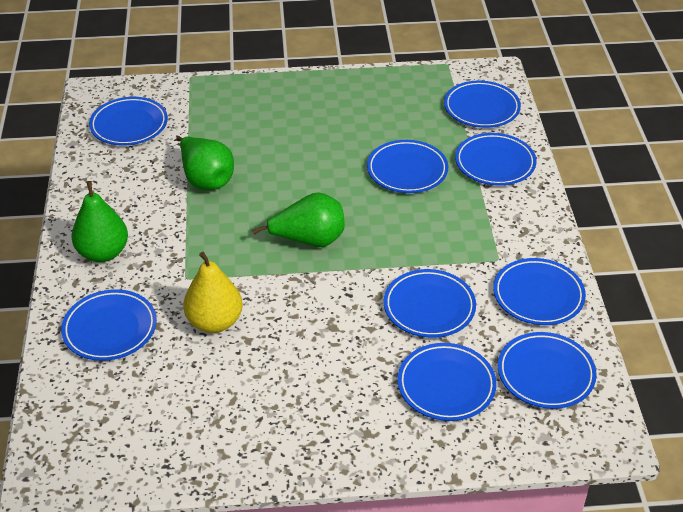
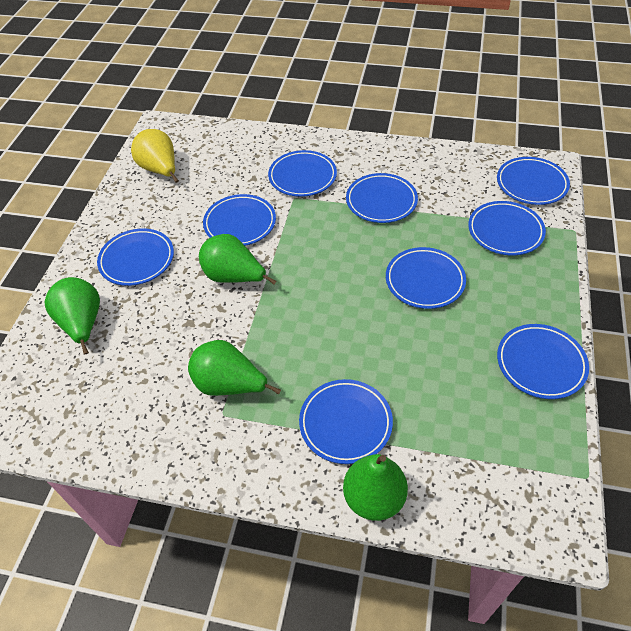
green pear: [72,181,128,262] [176,136,234,190] [252,192,345,247] = 3 -> [45,277,100,355] [188,340,281,396] [199,234,276,285] [343,454,408,521] = 4

